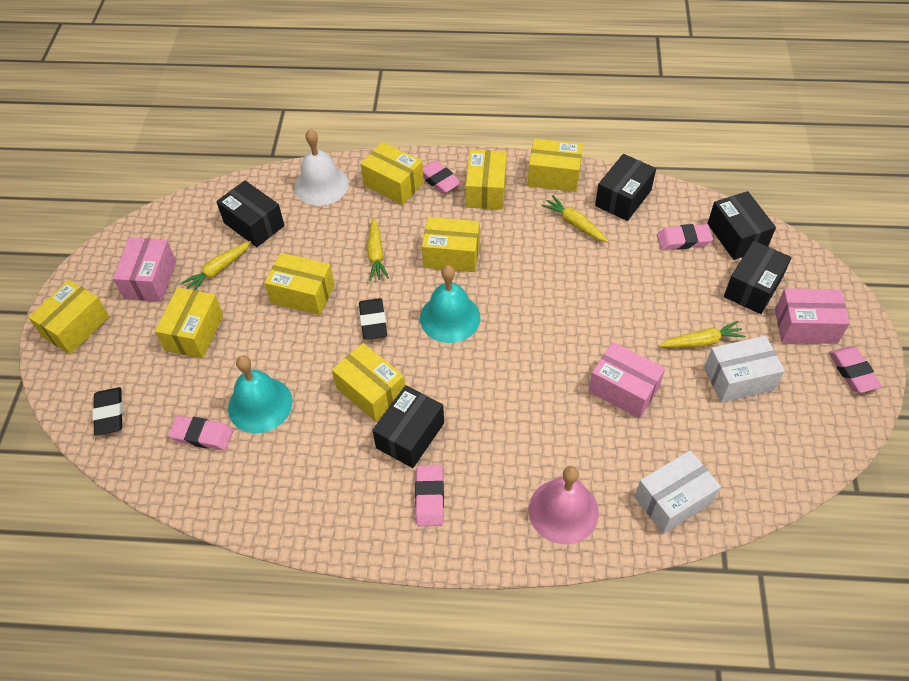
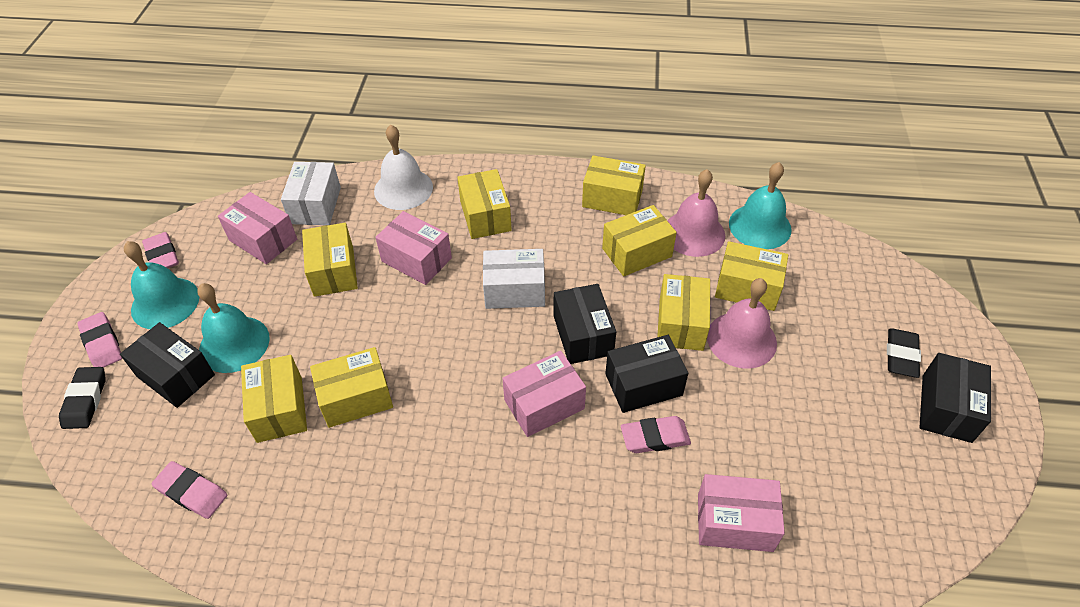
black box: [216,180,285,247] [372,385,444,468] [595,154,656,221] [707,191,776,260] [724,241,792,314] = 5 -> [120,322,215,408] [554,284,616,364] [605,335,688,413] [919,353,991,443] = 4
pink bell: [529,466,599,545] = 1 -> [667,169,725,257] [707,278,777,369] = 2
pink box: [113,237,176,302] [588,342,665,418] [775,288,850,344] = 3 -> [218,192,297,264] [375,211,452,285] [502,351,586,437] [698,474,785,552] = 4
pink eraser: [168,415,233,450] [415,465,444,526] [423,160,462,194] [657,224,713,250] [829,346,882,393] = 5 -> [77,312,122,368] [142,232,179,268] [152,461,227,519] [621,416,691,453] = 4
turquoise bell: [228,355,292,433] [420,265,480,343] = 2 -> [124,241,199,329] [197,283,270,373] [729,162,792,249] = 3
yellow carrot: [181,241,251,290] [367,217,389,281] [541,195,608,242] [659,321,746,348] = 4 -> none = 0

